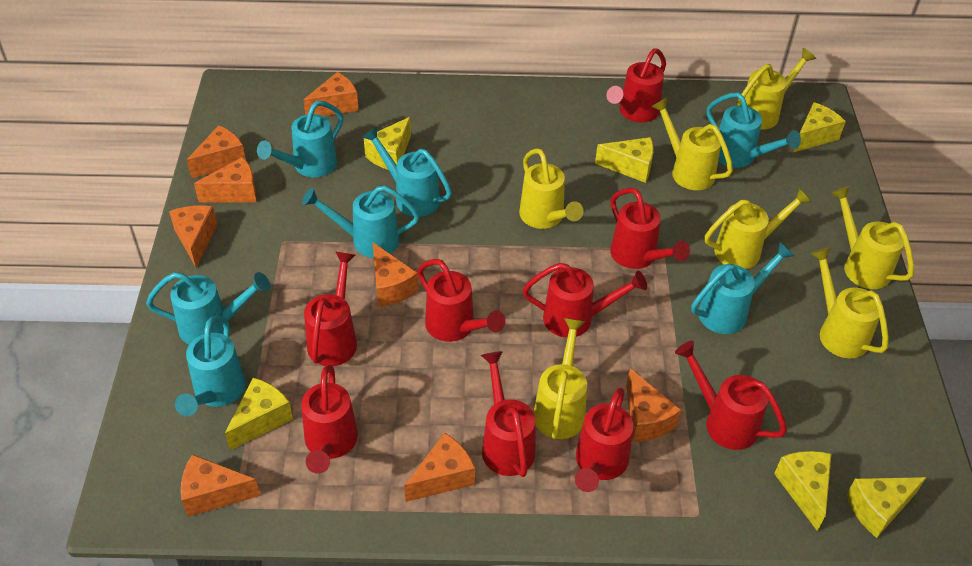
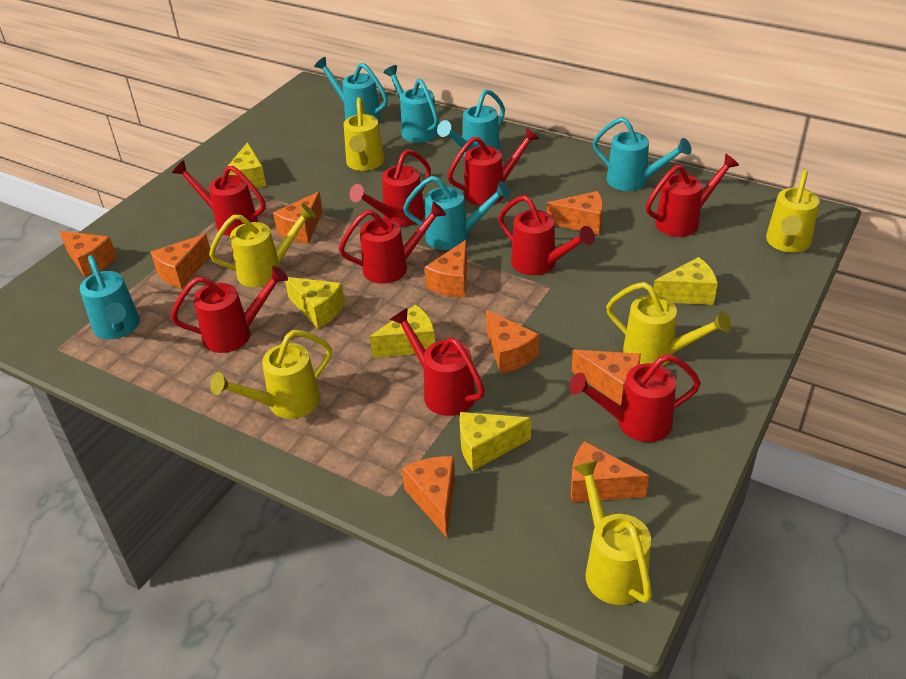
orange cheese: [169,206,217,268] [181,454,260,517] [187,125,246,179] [194,157,257,202] [303,72,359,116] [373,243,418,307] [404,433,475,502] [626,368,681,442] = 8 -> [59,231,117,279] [151,234,210,288] [273,191,323,244] [402,456,455,537] [425,240,467,298] [486,310,539,374] [546,191,603,235] [571,441,649,503] [572,350,641,406] = 9
turquoise watering can: [146,272,270,344] [175,316,246,416] [257,101,343,177] [302,185,419,258] [362,126,452,217] [691,242,794,334] [707,92,801,168] = 7 -> [80,255,140,339] [314,57,388,121] [383,65,438,143] [403,176,511,250] [437,89,505,157] [593,117,692,191] = 6
yellow cheese: [225,378,293,450] [364,117,411,170] [595,137,654,183] [774,451,831,531] [794,102,846,152] [846,477,927,538] = 6 -> [225,142,266,189] [285,277,345,329] [370,305,435,358] [459,412,531,471] [653,257,718,305] = 5
yellow watering can: [519,148,583,229] [533,318,587,439] [651,98,733,190] [705,187,812,269] [736,48,816,130] [810,247,889,358] [831,186,914,289] = 7 -> [209,204,316,287] [210,330,332,419] [344,97,384,171] [573,460,652,605] [606,282,731,366] [766,170,819,253] = 6

